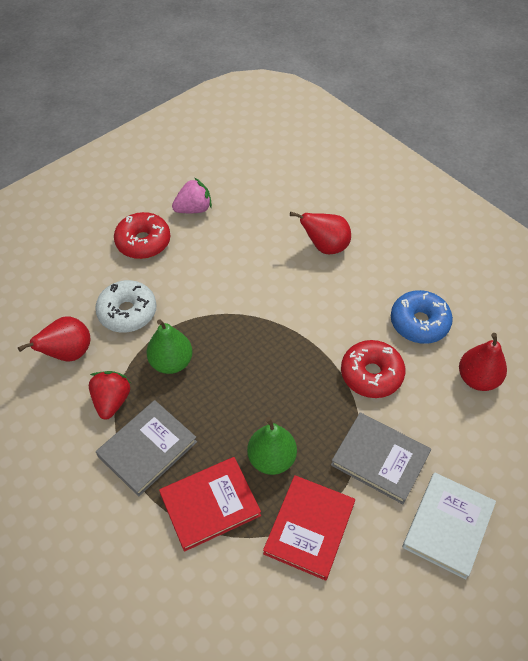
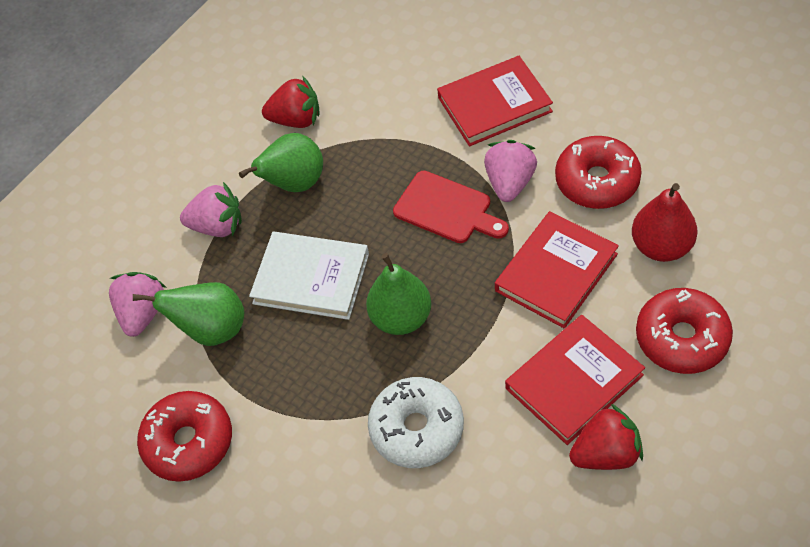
blue donut: [391,290,453,344] = 1 -> none = 0
green pear: [146,319,193,374] [247,417,297,475] = 2 -> [133,282,244,346] [239,133,323,192] [366,253,431,335] = 3
grey book: [96,400,197,496] [331,413,431,504] = 2 -> none = 0
pink strawberry: [172,178,212,213] = 1 -> [109,272,167,337] [180,182,242,237] [484,140,537,202] = 3
red book: [159,457,261,552] [263,475,355,581] = 2 -> [437,56,553,146] [495,211,619,329] [505,315,645,445] = 3
red cutting board: none = 0 -> [393,171,509,243] = 1
red donut: [114,212,170,259] [341,340,405,398] = 2 -> [137,391,232,482] [555,136,642,209] [636,288,733,374] = 3
red pear: [18,316,90,361] [290,212,351,254] [459,333,507,391] = 3 -> [632,183,698,262] = 1
red strawberry: [89,371,131,419] = 1 -> [262,76,320,128] [569,404,643,470] = 2

